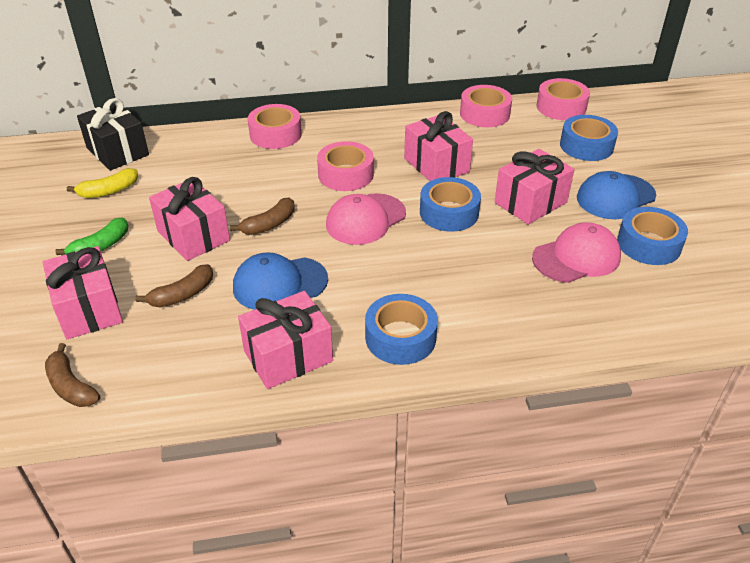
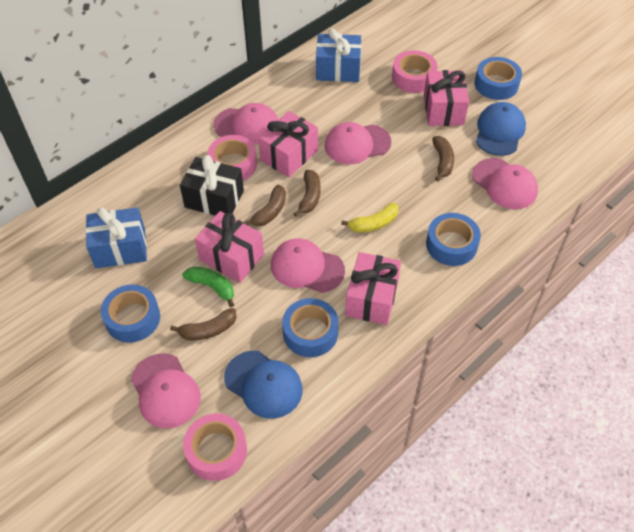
blue gift: none = 0 -> [85,207,147,268] [316,28,361,82] = 2
brown banana: [45,343,100,407] [135,264,213,307] [230,198,295,235] = 3 -> [170,308,237,341] [244,185,286,226] [293,170,321,217] [432,136,454,181] = 4
pink cap: [326,193,406,245] [532,222,621,283] = 2 -> [131,353,201,429] [214,103,278,144] [271,238,345,293] [325,122,391,165] [472,158,538,209] = 5
pink gift: [43,246,123,339] [149,177,230,261] [238,291,333,389] [404,111,473,181] [495,149,575,224] = 5 -> [195,211,264,283] [258,111,318,177] [345,252,401,325] [424,70,469,126] = 4
pink tape: [248,104,302,149] [317,141,374,191] [460,85,512,127] [537,78,590,120] = 4 -> [183,413,247,481] [208,135,257,181] [392,50,437,93] = 3

